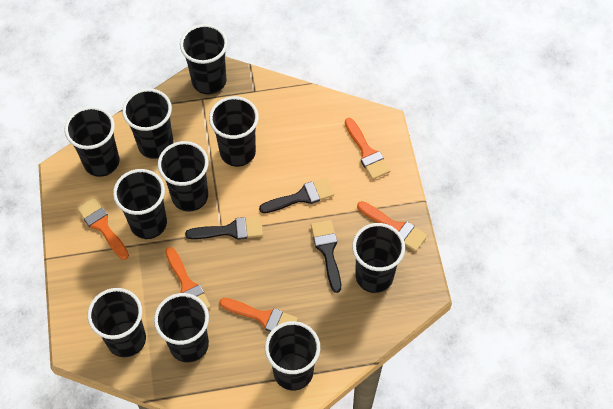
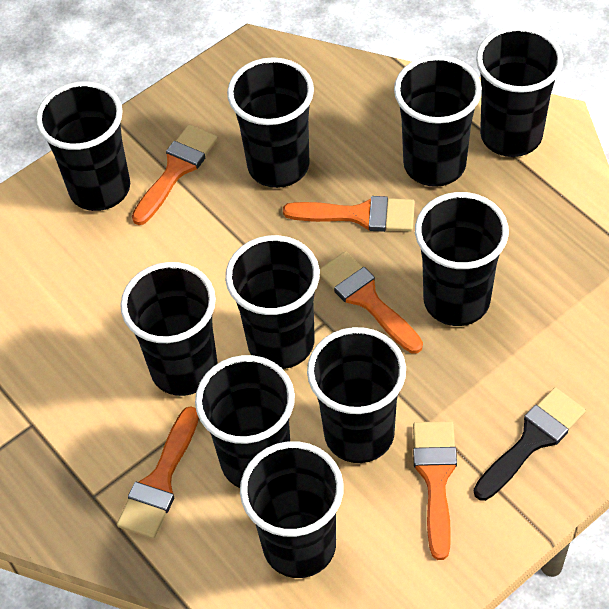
black brush: [185,217,263,240] [259,178,334,213] [311,220,341,293] = 3 -> [474,387,586,501] = 1

